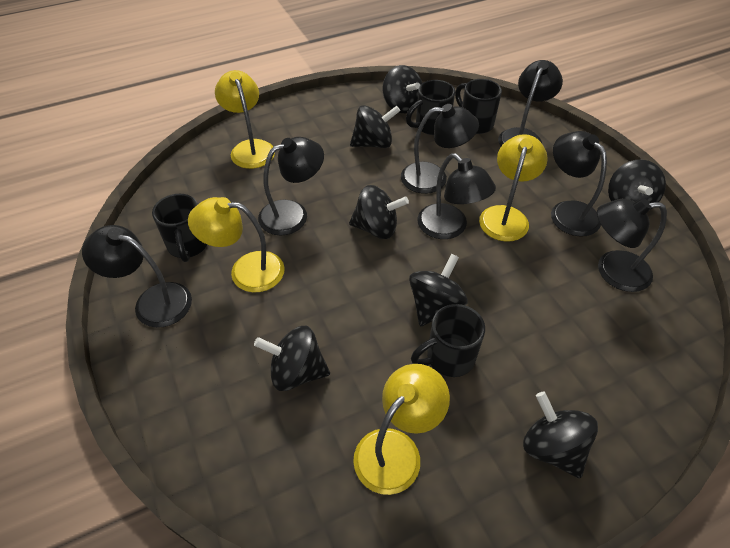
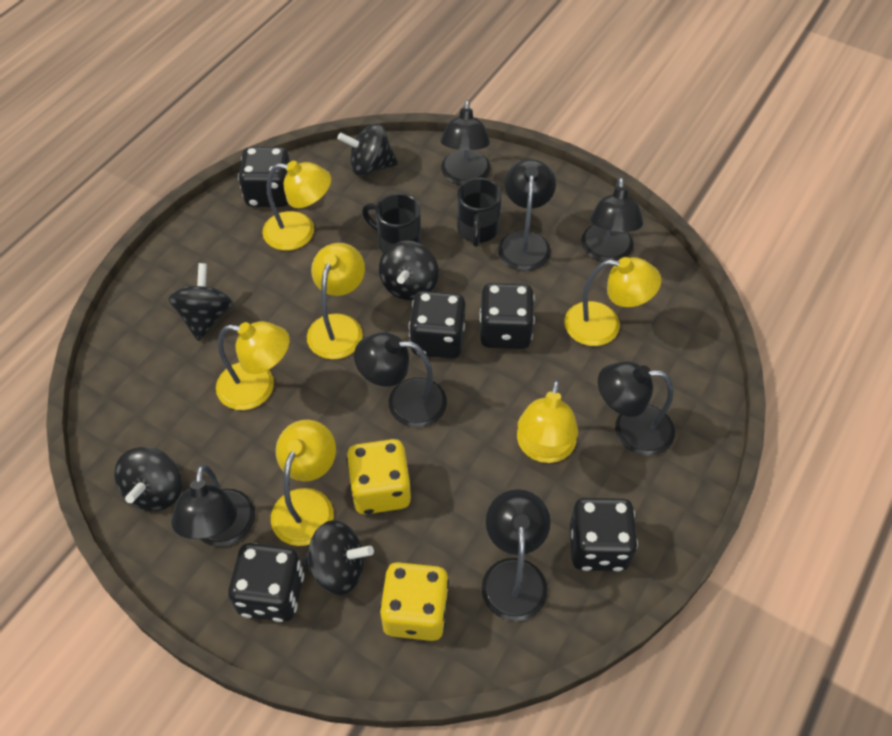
black dice: none = 0 -> [228,543,304,622] [238,147,290,207] [409,291,465,359] [480,283,535,349] [569,498,638,571] = 5
black mug: [152,194,207,262] [406,80,455,135] [411,304,485,377] [455,79,502,134] = 4 -> [362,193,421,253] [457,178,502,247] = 2
black spinning top: [254,326,330,391] [349,185,409,239] [350,105,400,148] [383,65,422,113] [409,254,468,327] [523,392,598,478] [608,160,666,210] = 7 -> [114,447,182,511] [168,263,233,341] [302,520,374,595] [337,123,398,176] [379,241,438,300] = 5
yellow dice: none = 0 -> [346,439,411,514] [379,562,449,641] = 2
yellow lamp: [188,197,285,292] [215,70,275,169] [353,364,450,495] [479,134,548,242] = 4 -> [216,321,290,410] [262,161,331,251] [271,420,336,546] [307,243,365,359] [517,380,578,463] [564,257,661,346] = 6

